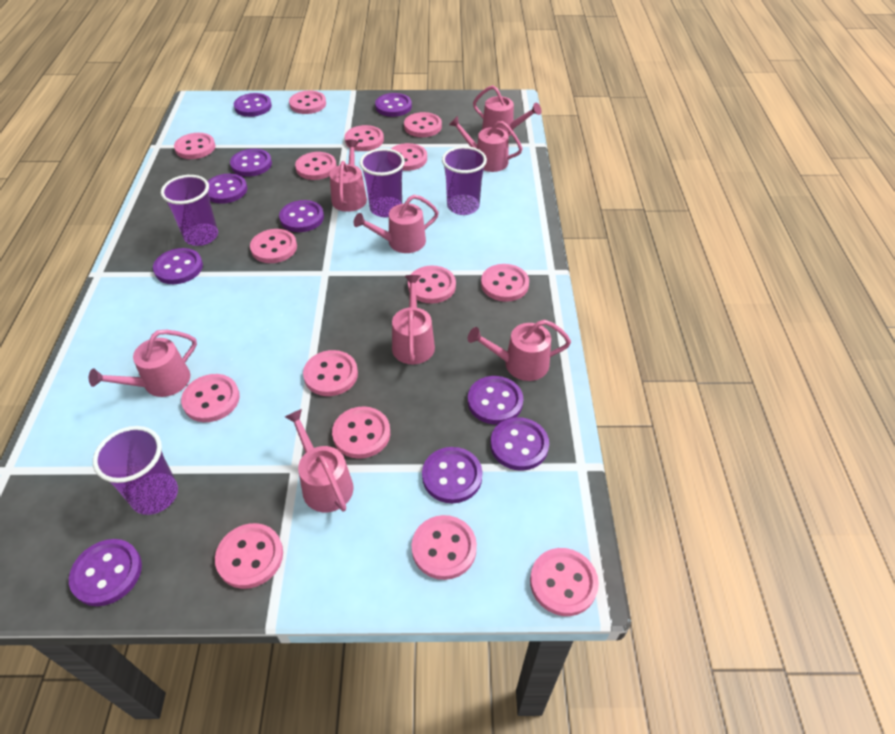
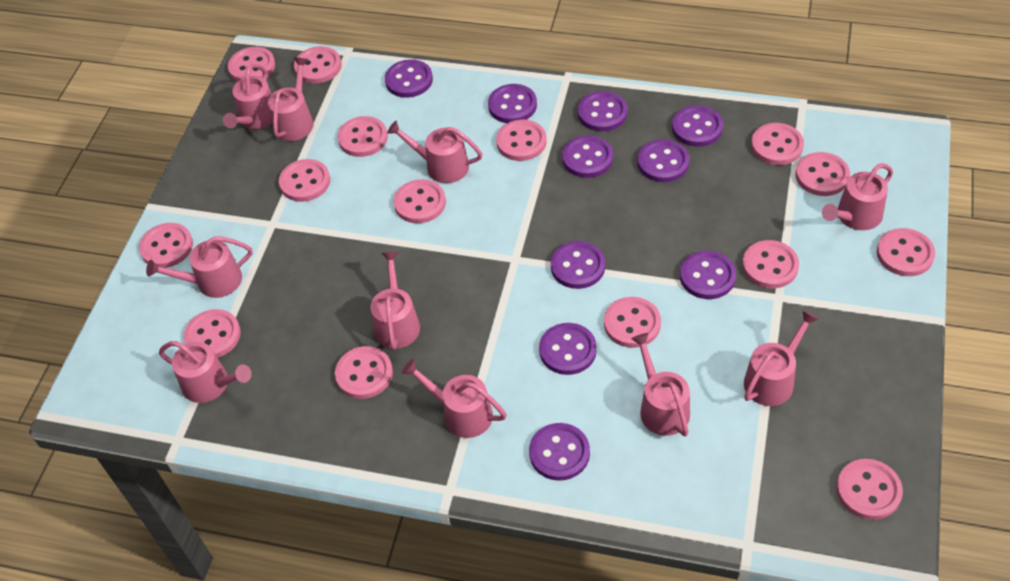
pink watering can: [89,330,197,397] [285,409,354,512] [330,139,367,212] [354,194,439,253] [392,275,435,364] [449,116,523,172] [468,320,571,381] [473,85,542,137] = 8 -> [146,236,253,298] [159,341,252,403] [223,64,272,129] [268,57,313,141] [370,251,420,350] [387,120,482,183] [402,359,507,438] [631,333,690,436] [744,310,819,406] [822,163,893,230] = 10
purple cup: [93,426,178,515] [161,175,218,246] [360,148,405,217] [442,146,487,215] = 4 -> none = 0

